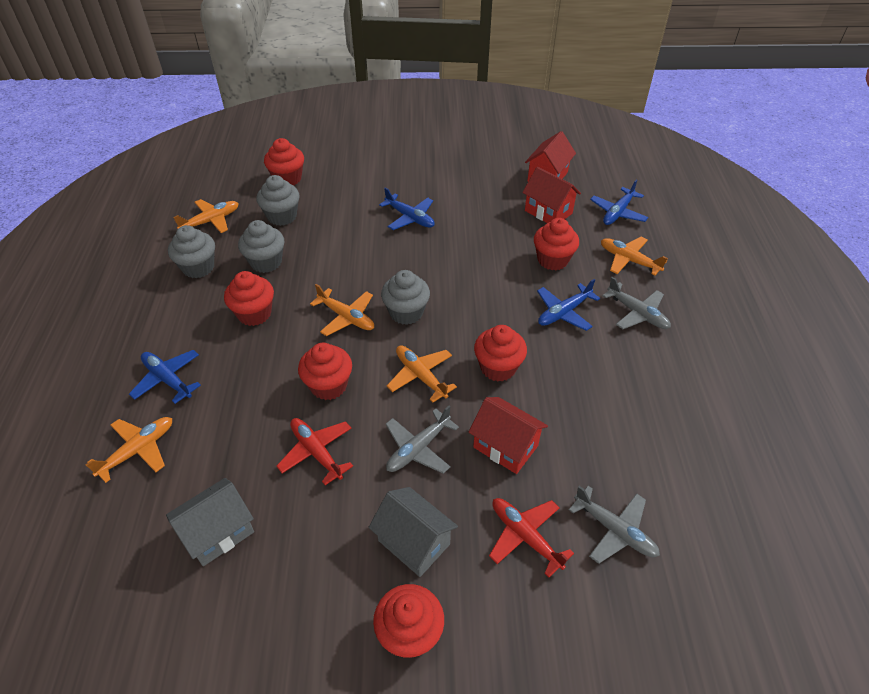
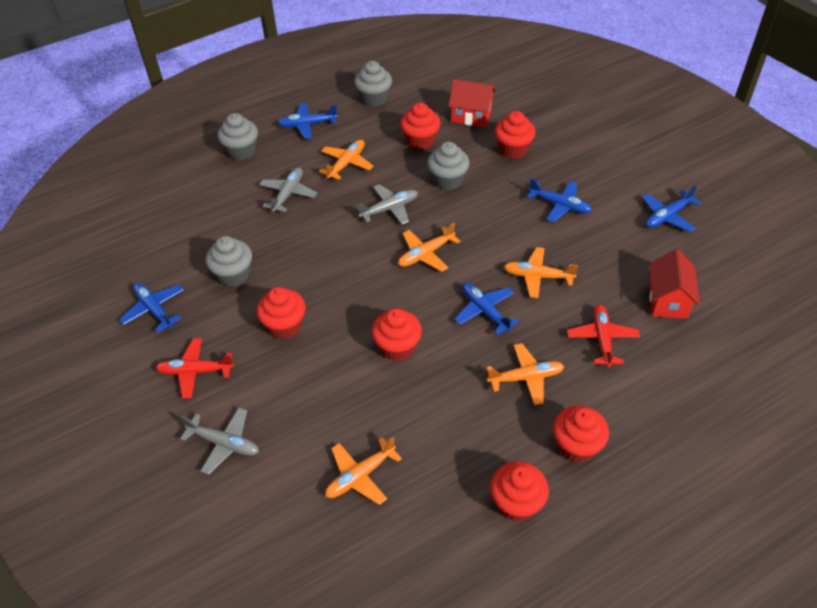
blue plane: [129,350,201,404] [379,188,435,230] [537,279,600,331] [590,179,648,225] = 4 -> [119,283,184,333] [278,103,338,139] [455,282,519,335] [527,179,592,222] [642,185,701,232] = 5
grey house: [166,478,254,566] [369,487,458,577] = 2 -> none = 0
red house: [469,397,548,474] [522,167,581,223] [525,131,576,181] = 3 -> [448,79,496,127] [649,249,700,319] = 2

